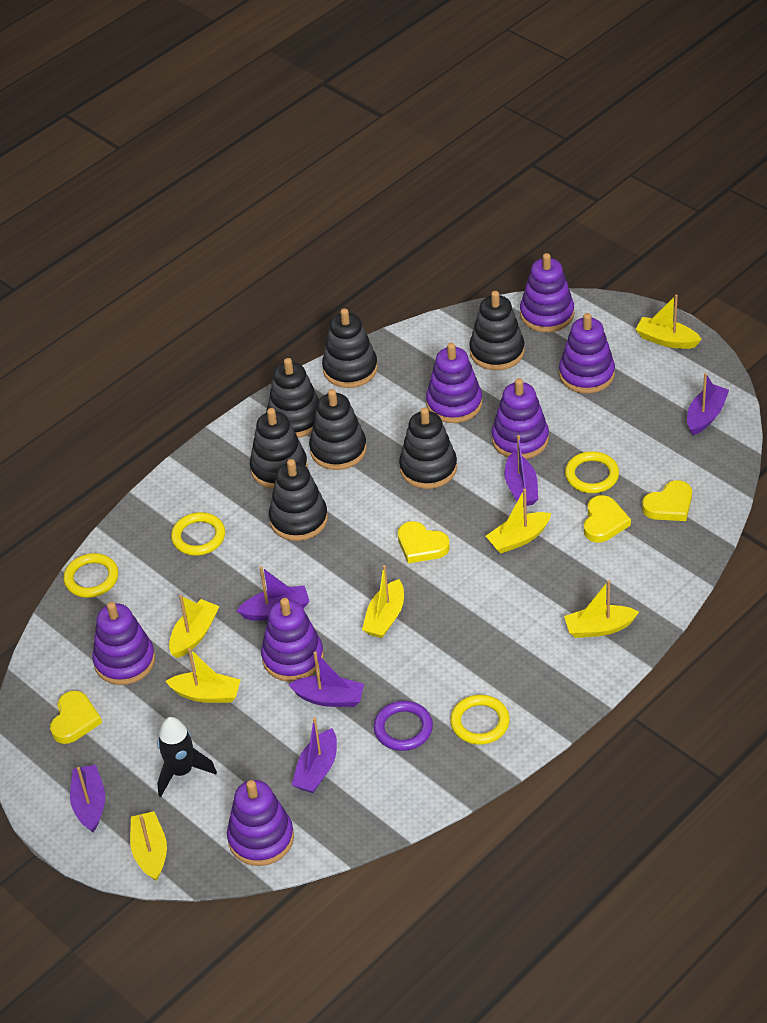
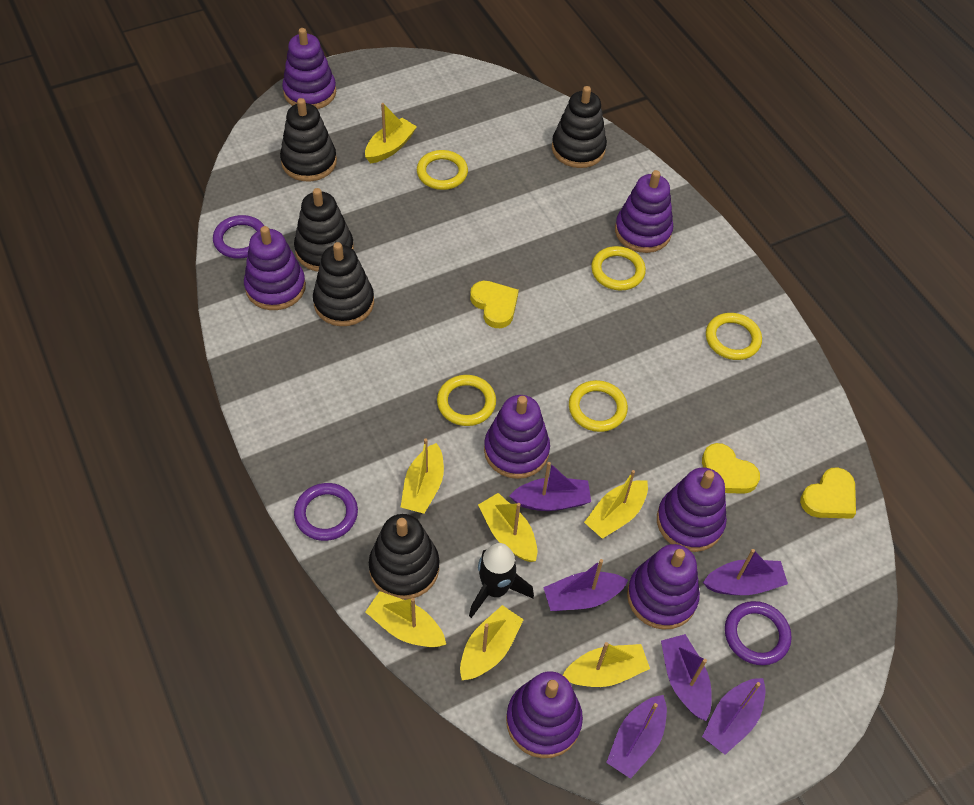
black stacking toy: [250,408,308,489] [266,358,319,438] [269,459,328,541] [309,389,367,470] [322,308,378,388] [399,407,457,489] [469,291,525,370] = 7 -> [280,98,337,181] [294,188,354,272] [313,242,374,326] [369,514,439,600] [552,86,607,168] = 5
purple ring: [374,701,433,751] = 1 -> [213,215,264,259] [294,483,358,541] [725,601,792,665] = 3
yellow heart: [50,691,102,744] [398,521,450,563] [584,495,631,543] [642,480,692,521] = 4 -> [470,281,519,328] [702,443,760,494] [800,467,856,519] = 3
yellow ring: [63,553,118,598] [171,512,225,556] [450,695,510,745] [565,451,619,493] = 4 -> [417,150,468,190] [437,375,496,426] [569,380,628,432] [591,246,646,291] [706,313,762,360] = 5

